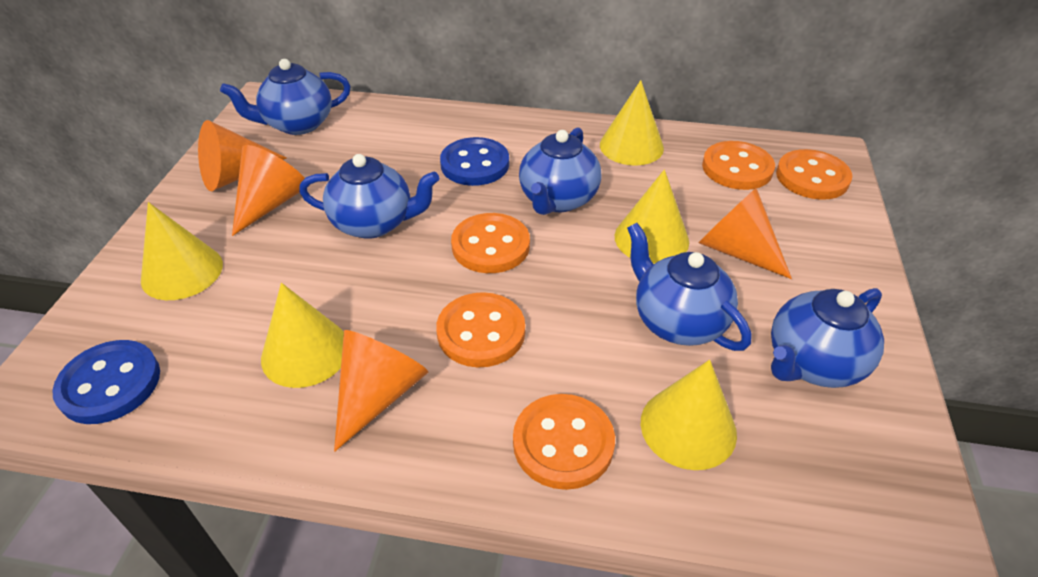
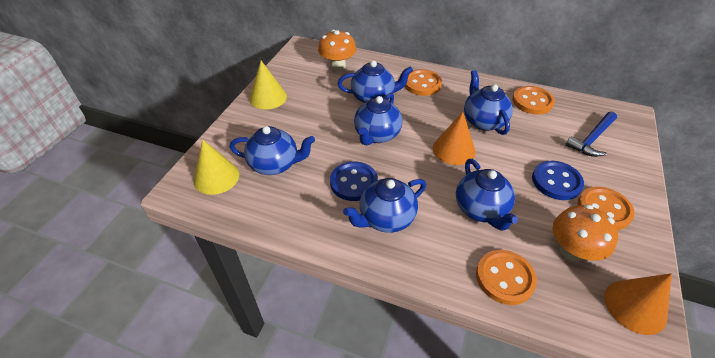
blue hammer: none = 0 -> [565,112,617,157] = 1
blue teapot: [220,59,351,135] [299,154,440,239] [519,127,601,215] [627,223,751,351] [771,288,884,388] = 5 -> [230,126,315,175] [338,60,413,103] [343,178,426,233] [354,93,402,146] [456,159,518,231] [464,70,513,135] = 6
orange button: [436,292,525,368] [451,213,530,273] [513,394,615,490] [702,141,775,190] [776,149,852,200] = 5 -> [405,69,442,96] [476,250,537,305] [512,86,555,115] [578,186,635,230] = 4
orange cone: [198,120,287,191] [232,145,305,236] [334,330,429,452] [699,188,792,279] = 4 -> [433,112,475,165] [604,273,672,335] = 2
orange mushroom: none = 0 -> [318,30,356,71] [553,205,618,261] = 2
yellow cone: [141,202,223,300] [261,283,344,388] [600,80,664,166] [615,169,689,264] [641,360,737,470] = 5 -> [193,139,240,195] [249,61,287,110] = 2

